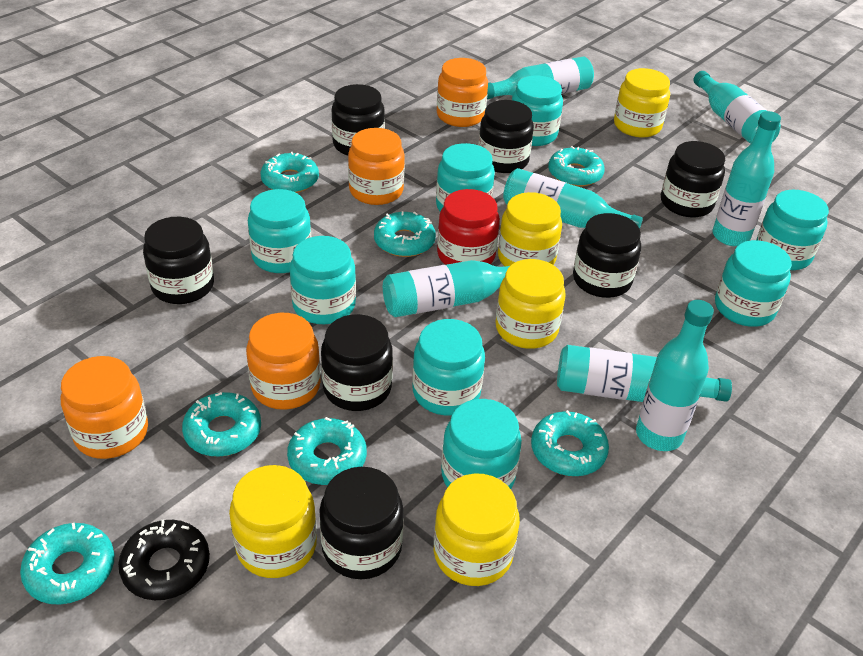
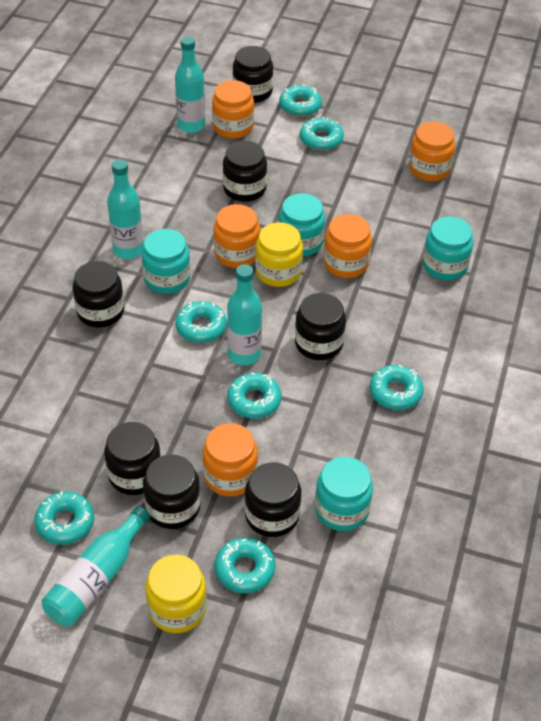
black donut: [118,520,210,600] = 1 -> none = 0
orange jar: [61,356,148,459] [246,313,321,410] [348,128,405,205] [437,58,488,127] = 4 -> [203,423,258,497] [212,80,254,139] [213,204,260,268] [323,214,372,278] [409,121,455,181] = 5
red jar: [437,189,500,265] = 1 -> none = 0
turquoise bottle: [383,260,510,317] [487,57,594,99] [503,168,643,228] [557,345,732,402] [636,300,714,451] [694,71,781,144] [712,111,781,246] = 7 -> [42,506,150,626] [107,159,144,259] [175,36,205,133] [227,264,262,365] = 4
turquoise jar: [248,189,311,273] [290,236,356,324] [412,319,485,415] [436,143,495,212] [441,399,522,489] [512,76,563,146] [715,240,792,327] [756,190,829,270] = 8 -> [142,229,190,294] [279,193,325,257] [315,457,373,531] [423,216,473,281] = 4
yellow jar: [229,465,317,578] [434,474,520,586] [495,259,566,349] [498,192,562,266] [614,68,670,138] = 5 -> [145,555,207,633] [255,222,303,287] = 2

